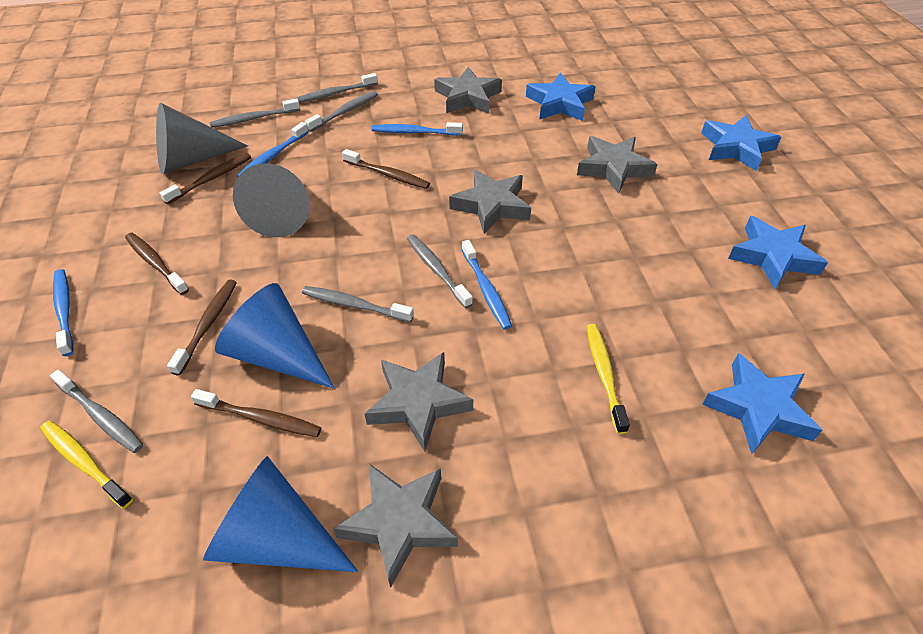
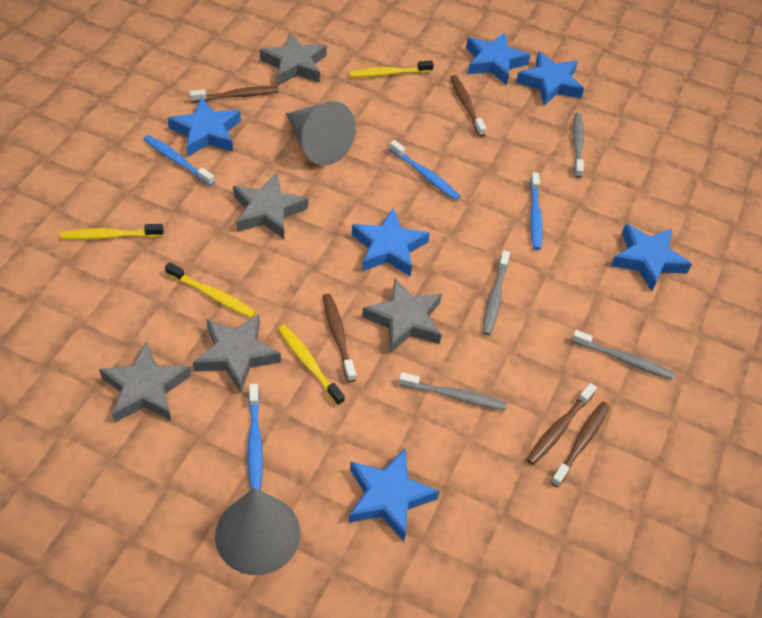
blue cone: [203,456,358,572] [215,283,335,389] = 2 -> none = 0
blue star: [526,72,595,121] [701,115,781,171] [702,353,822,455] [728,216,828,289] = 4 -> [168,97,241,156] [348,449,440,541] [352,209,430,276] [466,32,531,85] [516,51,584,106] [611,224,692,292] = 6
grey toothbrush: [50,369,144,453] [209,98,300,128] [295,73,378,103] [302,286,414,322] [305,91,378,132] [407,235,473,308] = 6 -> [399,372,507,411] [482,250,510,335] [571,330,675,380] [573,113,584,178] = 4
yellow toothbrush: [40,421,133,508] [587,324,630,434] = 2 -> [60,224,164,240] [165,262,256,318] [278,325,345,406] [349,61,434,77] = 4

